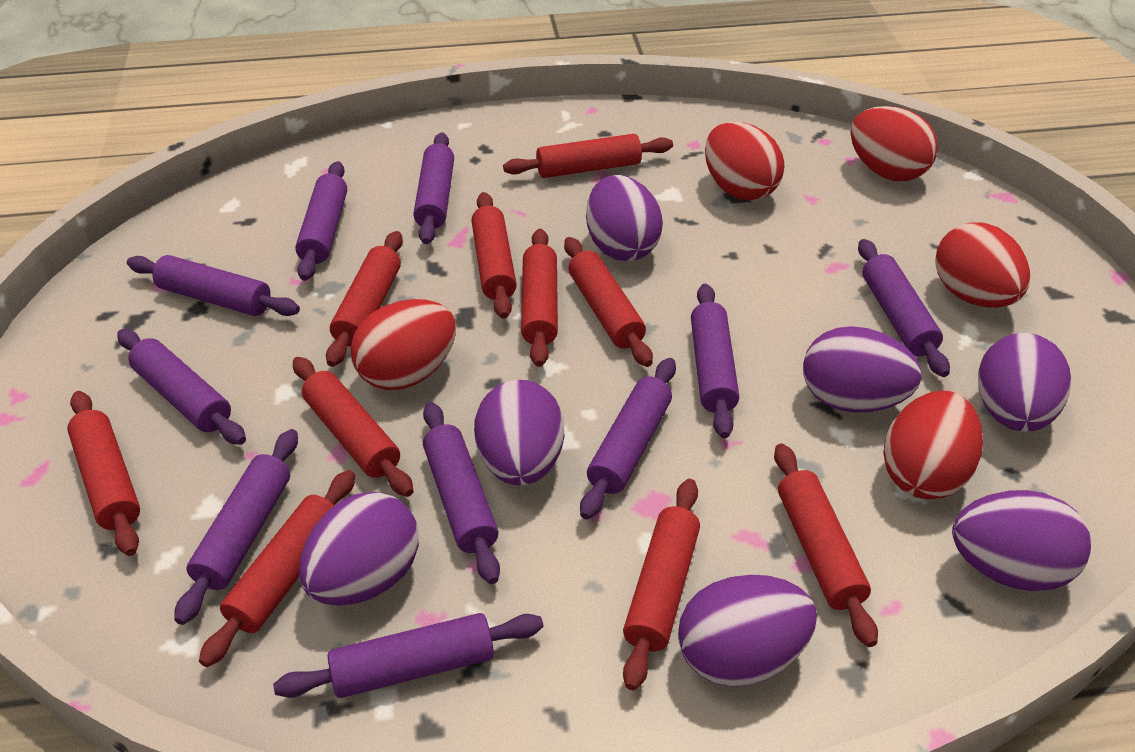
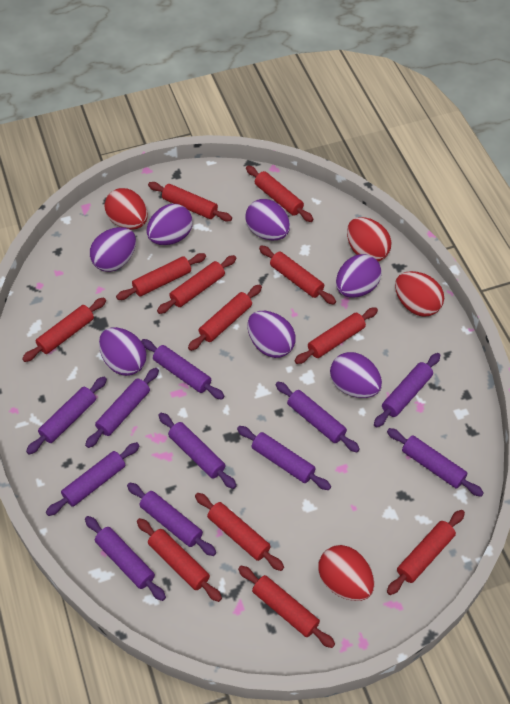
purple rolling pin: [117,329,246,445] [127,255,300,316] [174,429,298,625] [273,613,543,698] [295,161,347,281] [413,132,454,244] [423,402,500,584] [580,358,676,520] [691,284,739,438] [858,239,950,377] = 10 -> [26,377,107,455] [46,442,140,516] [85,368,159,448] [85,516,166,601] [127,482,216,556] [141,339,225,400] [158,413,236,489] [237,426,331,490] [275,382,360,452] [374,353,440,427] [387,428,484,497] = 11
red egg: [350,299,456,390] [705,122,784,201] [850,106,938,181] [883,391,983,499] [935,222,1030,308] = 5 -> [104,188,148,230] [318,545,374,601] [347,217,391,262] [395,271,444,317] = 4
red rolling pin: [67,391,140,556] [199,470,355,667] [293,357,414,497] [326,231,403,367] [471,192,517,319] [503,134,673,178] [521,229,558,367] [564,237,653,367] [623,479,700,690] [774,443,878,647] = 10 -> [22,298,106,362] [116,253,206,300] [137,518,222,602] [148,182,232,222] [157,255,236,314] [188,285,262,351] [195,493,284,571] [238,566,335,648] [246,166,313,222] [259,245,336,305] [295,307,378,364] [387,510,465,595] = 12

